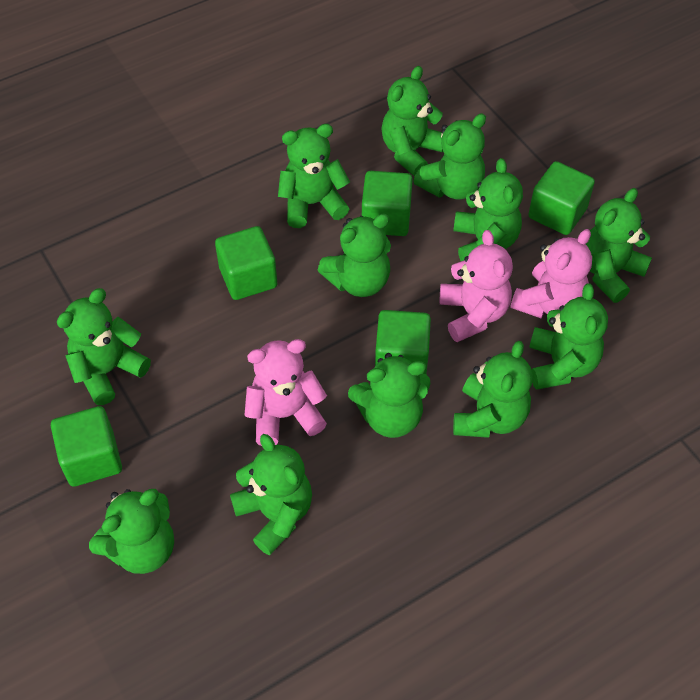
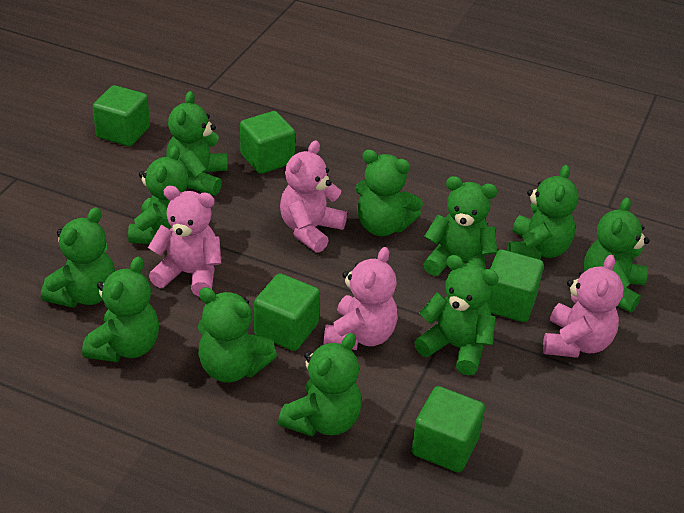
green teddy bear: [57,288,151,405] [89,489,174,574] [230,434,312,555] [278,124,350,228] [318,214,391,297] [348,353,431,438] [381,66,443,177] [413,113,486,199] [453,158,523,261] [453,341,533,438] [529,284,608,390] [586,188,652,303] = 12 -> [41,207,115,308] [82,257,159,362] [128,146,189,244] [166,91,228,195] [198,287,277,383] [278,333,362,437] [355,150,423,236] [414,255,499,376] [423,176,497,276] [507,165,578,260] [583,197,649,313] = 11
pink teddy bear: [244,339,327,446] [440,230,513,342] [510,229,592,318] = 3 -> [148,185,221,297] [280,141,347,253] [324,247,398,350] [543,255,623,358] = 4

